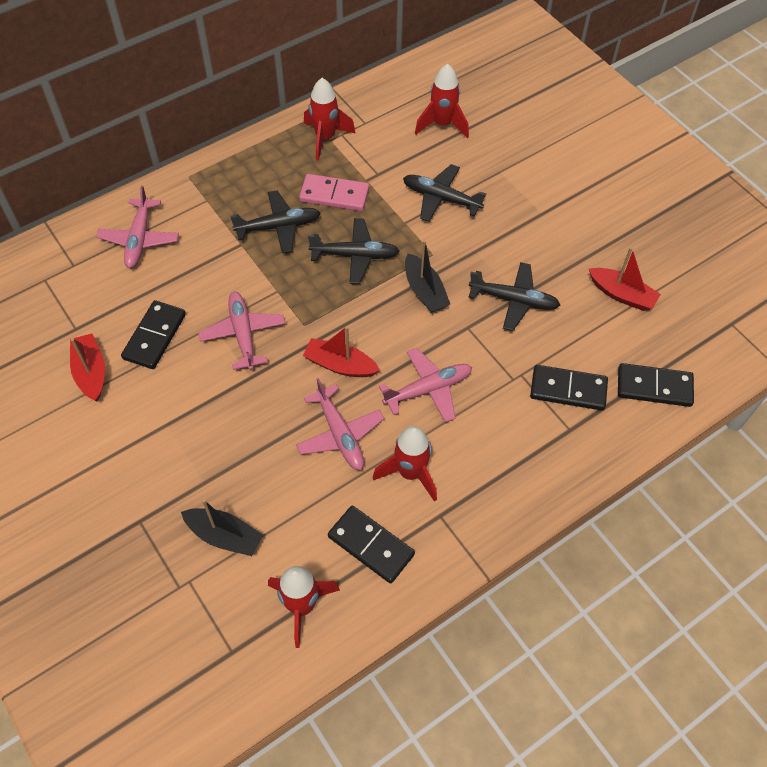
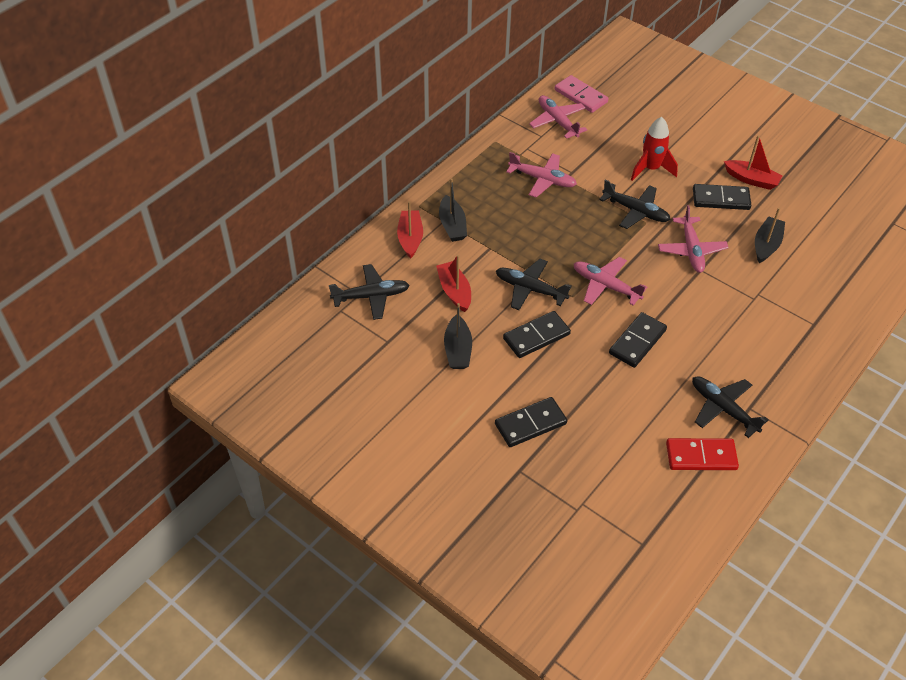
black boat: [181,499,263,556] [405,240,450,313] = 2 -> [439,178,467,242] [444,303,472,369] [755,208,785,263] = 3
red domino: none = 0 -> [666,438,739,470] = 1
red rocket: [268,566,340,648] [304,78,356,161] [373,426,437,502] [415,64,469,138] = 4 -> [631,117,678,181] = 1

